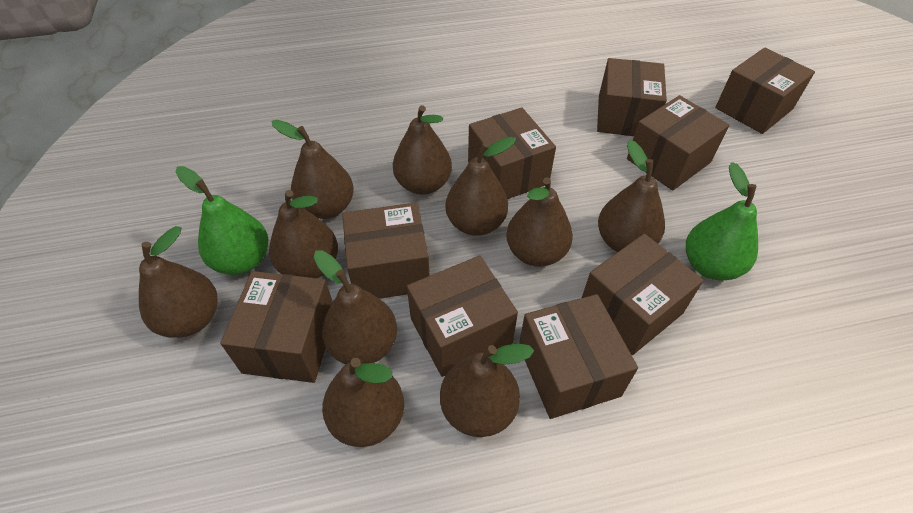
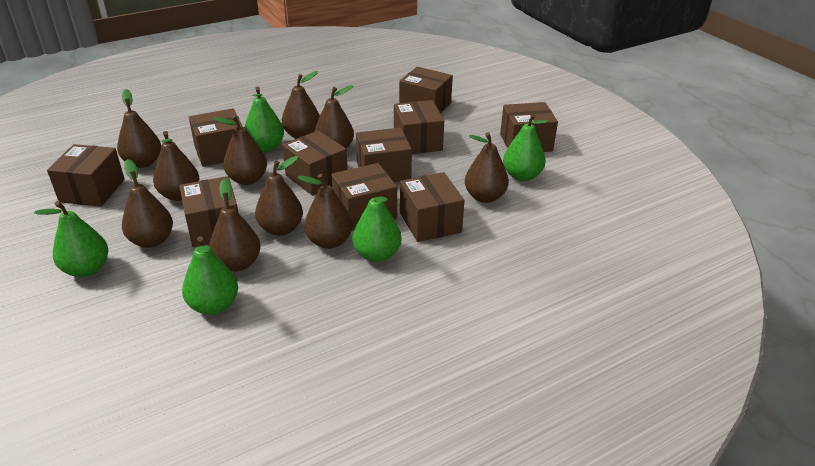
brown box: [220,271,333,383] [342,202,430,299] [407,256,518,377] [468,107,556,199] [519,294,638,419] [582,234,704,355] [597,58,667,136] [627,95,730,191] [715,48,815,134] = 9 -> [47,144,125,206] [179,176,238,247] [189,108,243,167] [282,130,348,196] [331,163,397,231] [356,127,412,182] [394,100,444,154] [399,67,453,113] [400,172,465,242] [500,102,558,152] = 10
green pear: [176,166,268,275] [686,162,758,281] = 2 -> [34,201,108,277] [182,236,238,315] [244,87,284,152] [352,188,401,262] [503,114,549,181] = 5

